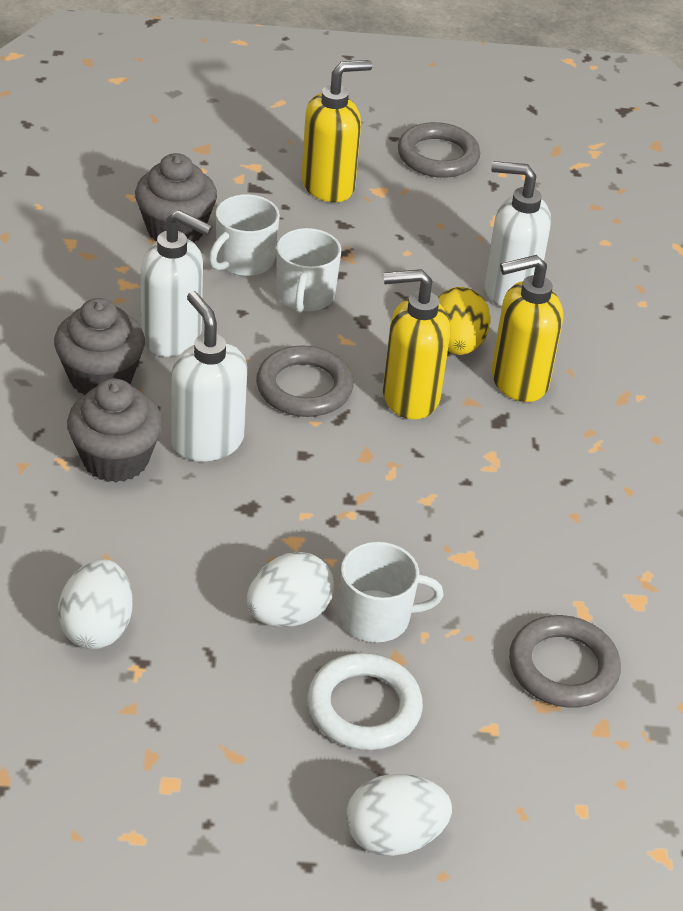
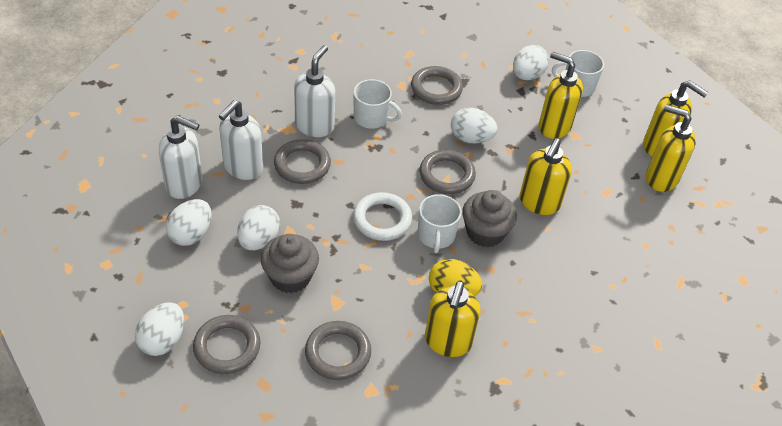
grey cupcake: [54,298,145,395] [67,378,163,482] [135,153,217,242] = 3 -> [261,234,319,293] [462,190,517,247] = 2
grey ring: [256,345,353,417] [398,122,480,178] [509,615,621,708] = 3 -> [193,315,261,374] [274,139,331,184] [305,321,371,380] [411,66,463,105] [419,150,476,194] = 5
white egg: [58,559,133,649] [246,552,334,627] [346,774,452,856] = 3 -> [135,302,184,356] [166,199,212,246] [237,205,280,250] [451,108,497,143] [513,45,549,80] = 5
yellow soap dispenser: [301,60,372,202] [383,269,450,419] [491,255,563,402] = 3 -> [425,281,480,357] [520,138,572,215] [539,52,583,139] [643,80,708,156] [646,104,696,192] = 5

